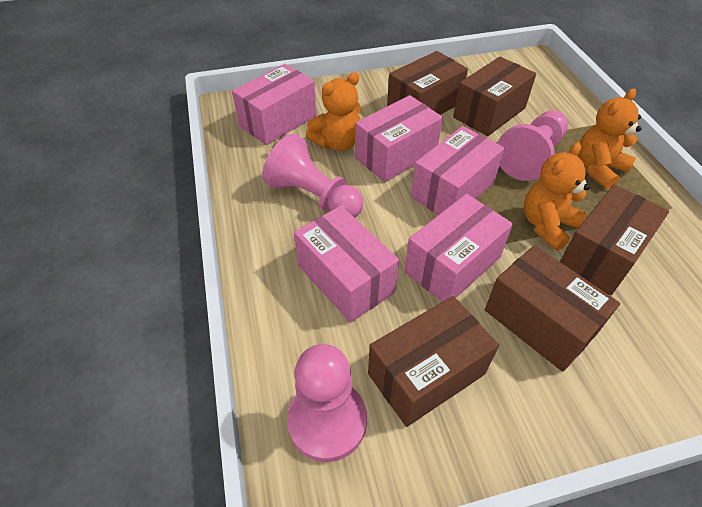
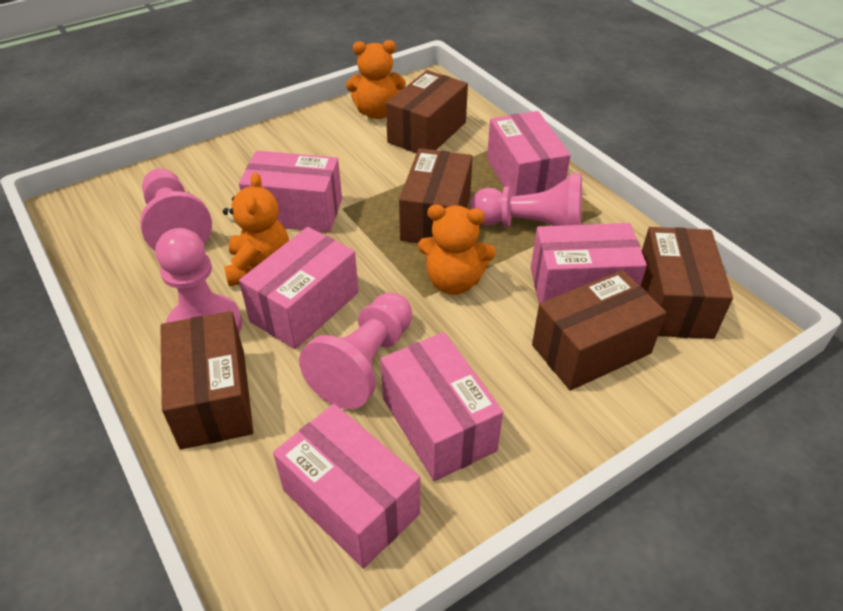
pink box: [232,64,317,145] [294,206,399,323] [355,95,443,182] [404,194,513,302] [411,126,505,215] = 5 -> [239,151,342,233] [239,227,359,349] [273,404,420,569] [380,332,503,481] [487,111,571,196] [531,223,647,303] = 6
pink pawn: [262,134,363,218] [287,344,367,462] [497,110,568,181] = 3 -> [140,168,212,251] [156,228,242,333] [299,292,412,409] [470,173,582,227] = 4

